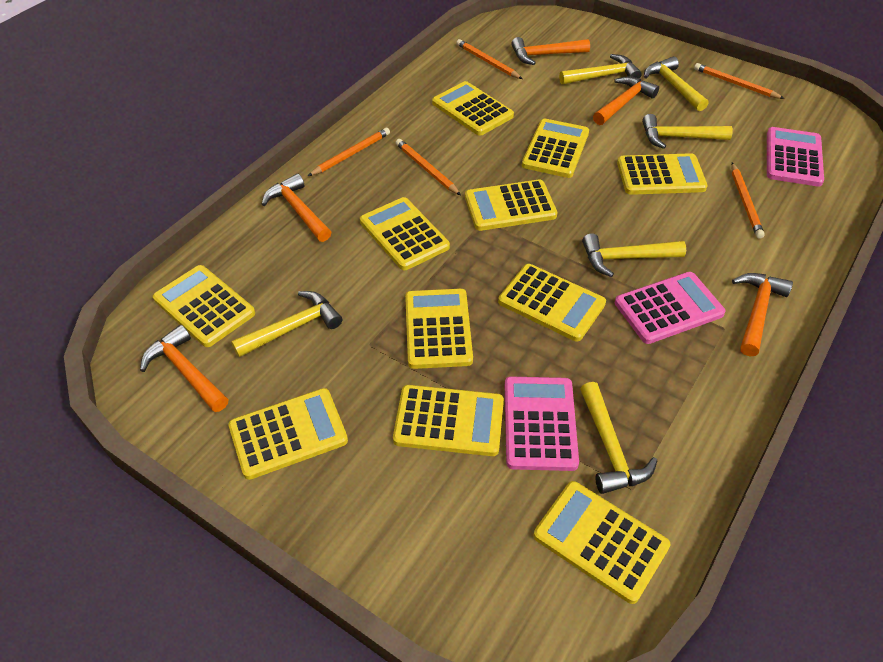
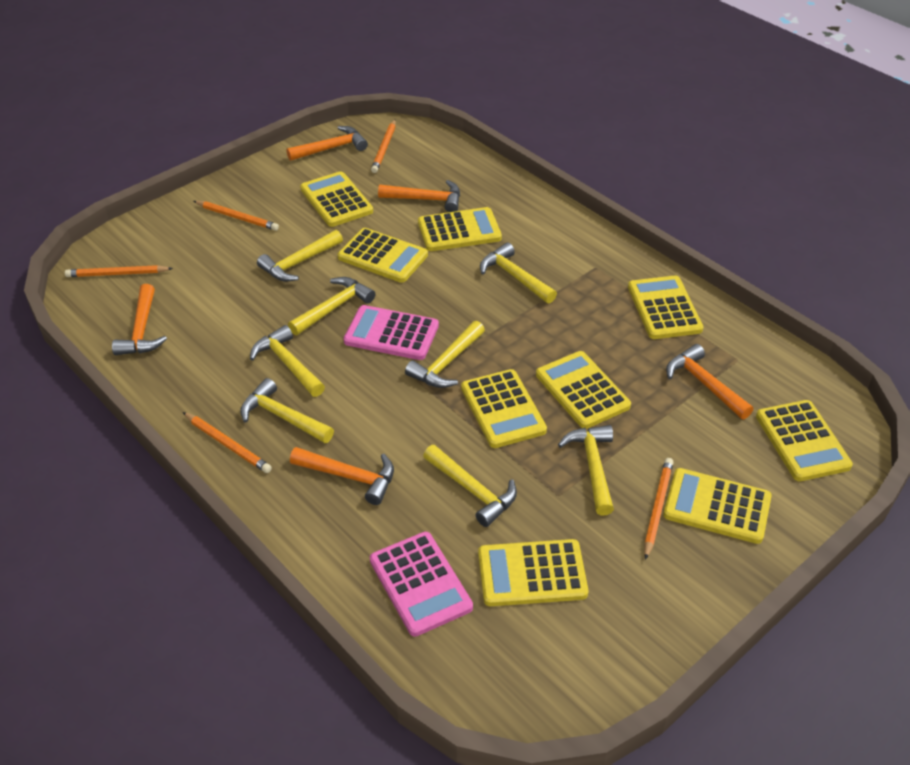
pink calculator: [505,377,579,471] [615,272,726,344] [767,127,824,187] = 3 -> [344,305,439,360] [370,532,473,637] = 2
yellow calculator: [153,265,255,347] [228,388,348,480] [360,197,450,270] [393,385,504,456] [405,289,473,369] [432,81,514,136] [465,179,558,231] [498,264,606,341] [522,118,589,178] [534,481,670,604] [617,153,708,195] = 11 -> [300,171,373,227] [338,228,428,283] [418,207,502,251] [461,369,547,448] [478,539,588,606] [536,351,631,429] [628,276,703,339] [663,468,772,544] [756,400,853,481] = 9
yellow hammer: [231,291,342,357] [559,54,642,84] [580,382,658,494] [582,233,686,277] [642,114,733,149] [644,56,708,111] = 6 -> [240,378,334,443] [250,325,325,397] [257,230,343,281] [288,277,375,335] [405,321,485,388] [423,445,517,527] [480,243,557,304] [558,425,614,516] = 8

